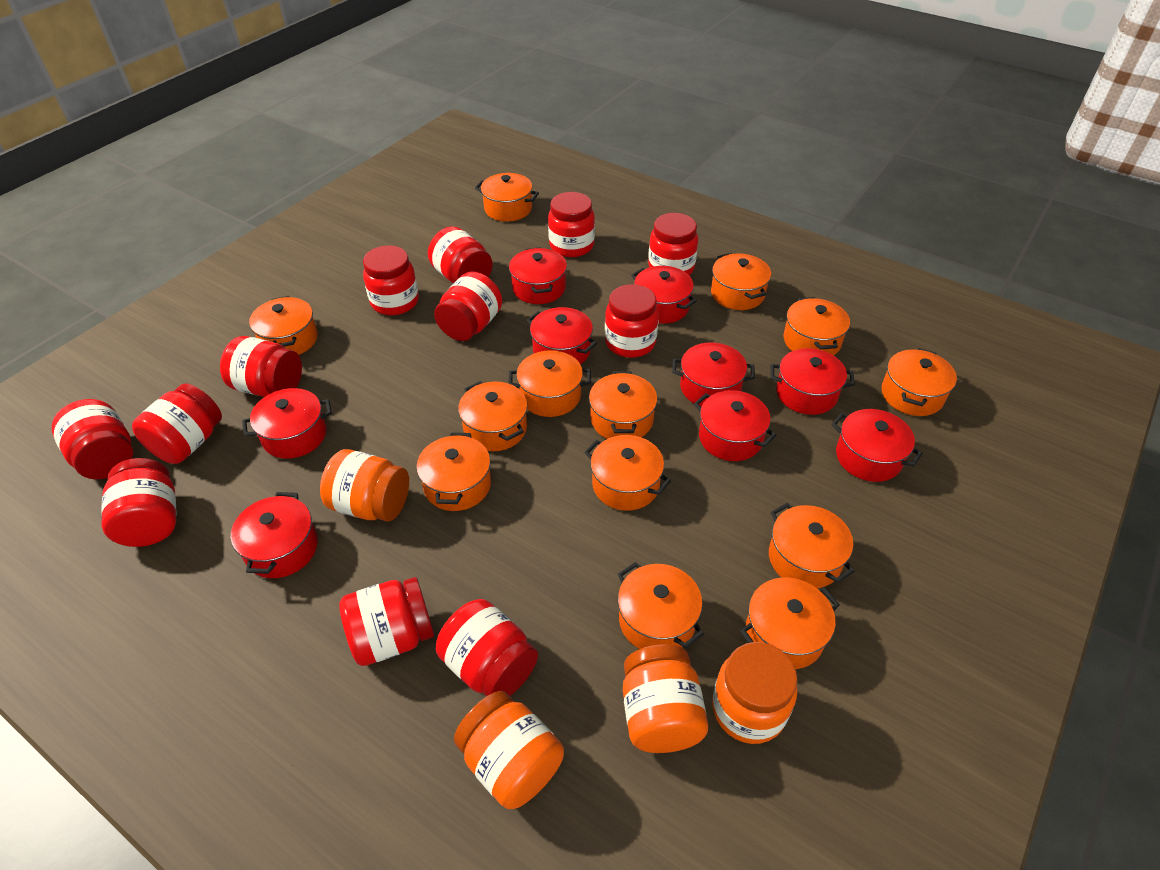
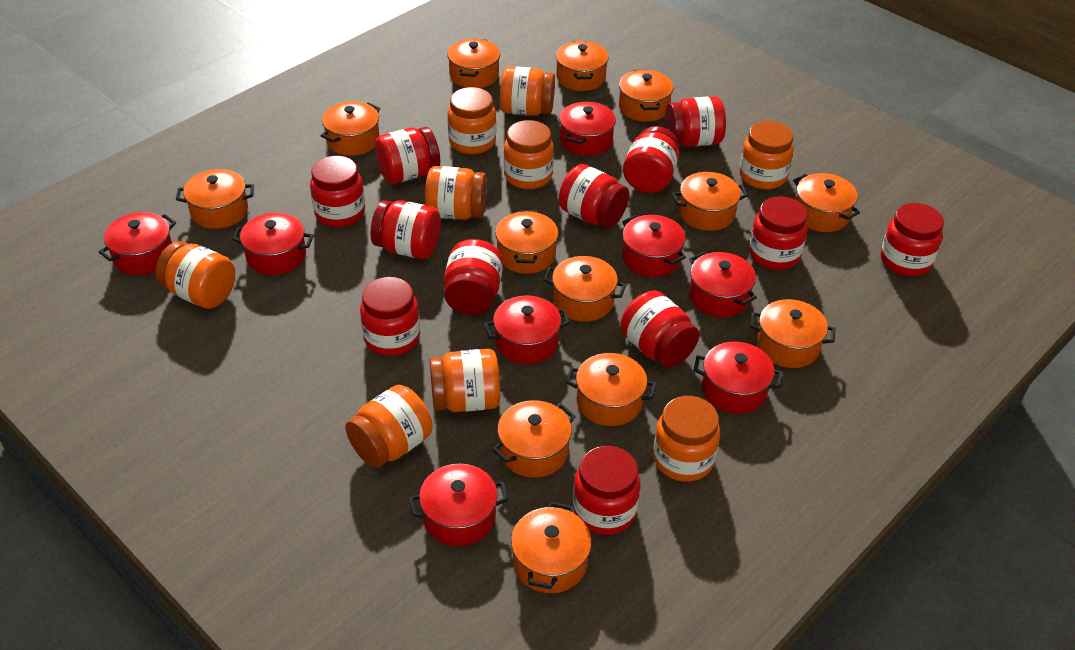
orange jar: [320,449,409,522] [454,691,564,809] [623,644,708,753] [712,642,797,744] = 4 -> [156,241,235,309] [345,385,433,468] [425,166,487,220] [430,349,500,412] [447,87,496,154] [500,66,555,116] [504,120,554,189] [653,396,720,482] [739,121,794,189] = 9
red pot: [231,492,318,578] [242,388,332,459] [509,247,567,304] [527,307,597,364] [631,266,697,324] [672,343,755,407] [694,390,777,461] [770,348,855,415] [831,409,923,482] = 9 -> [99,212,176,275] [232,212,314,275] [409,464,508,546] [484,295,570,364] [559,102,616,156] [622,215,686,277] [689,252,757,317] [694,342,783,414] = 8

